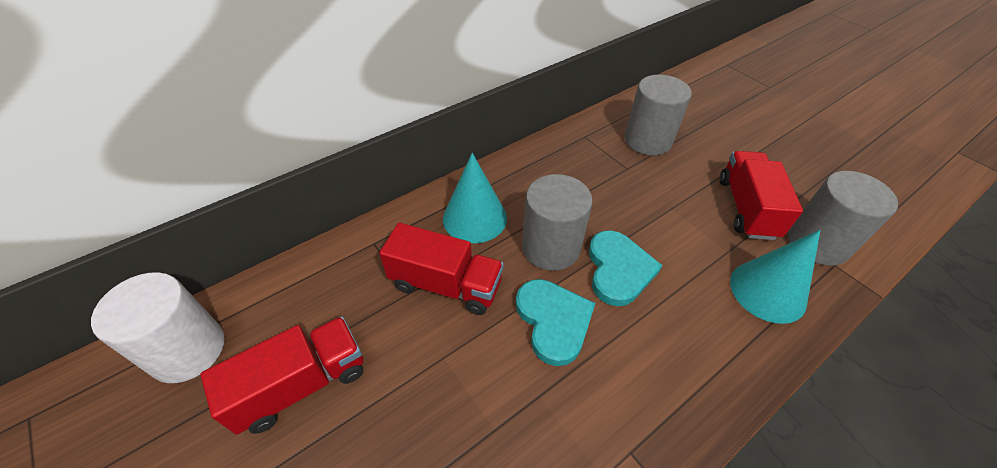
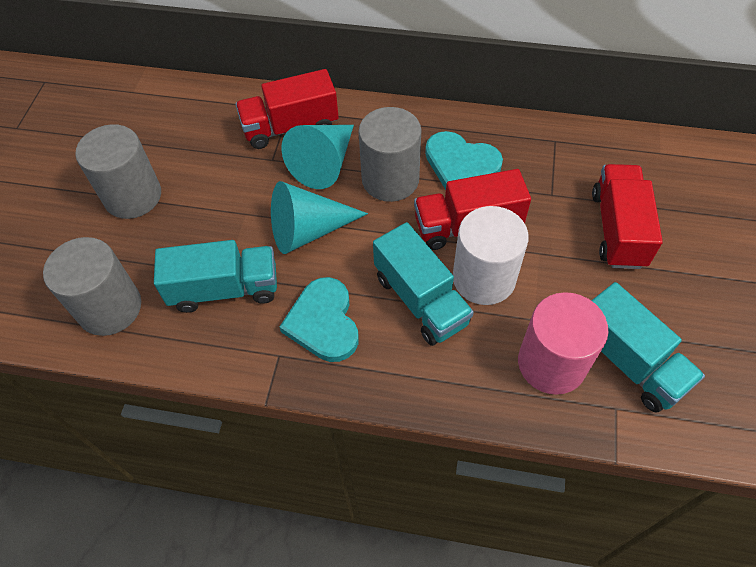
pink cylinder: none = 0 -> [518,292,609,395] = 1
turquoise truck: none = 0 -> [154,240,277,313] [373,222,474,346] [591,282,705,413] = 3

